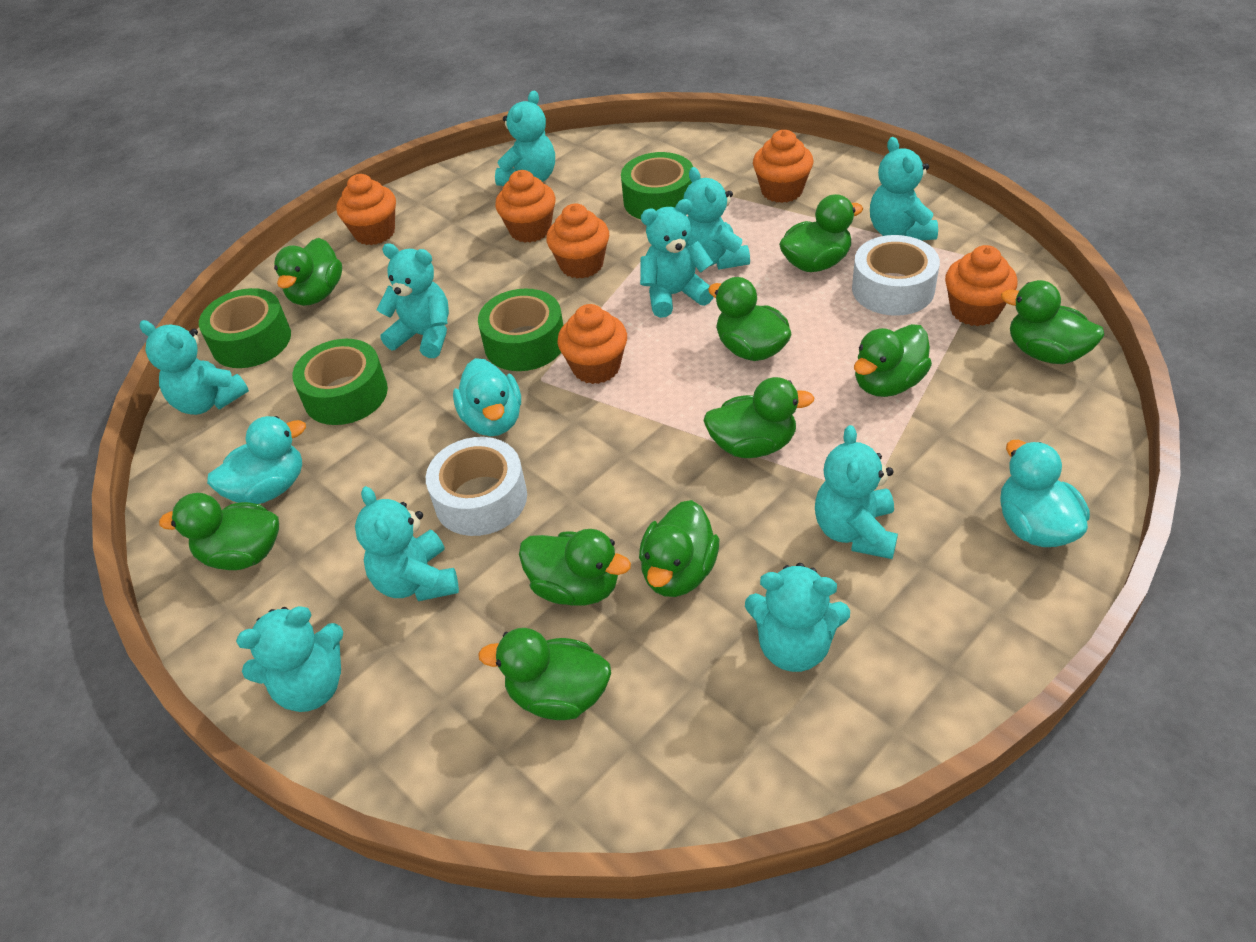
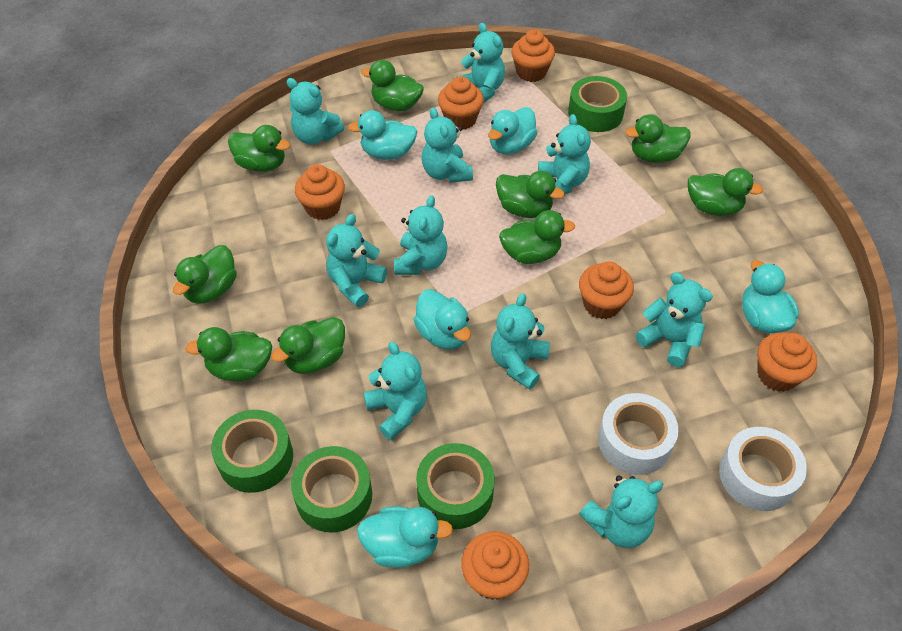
green duck: [159,493,279,570] [274,238,342,306] [478,628,611,720] [519,529,631,606] [639,500,719,597] [704,377,815,458] [708,277,792,361] [779,194,863,272] [854,324,932,397] [1001,280,1104,364] = 10 -> [173,245,237,304] [185,327,272,382] [228,125,290,172] [271,317,345,374] [361,60,424,111] [496,171,565,218] [499,210,575,264] [625,114,690,163] [688,168,763,216] = 9
turquoise duck: [207,416,306,504] [453,358,521,436] [1000,440,1090,547] = 3 -> [348,110,418,160] [357,507,453,568] [413,289,471,350] [488,107,538,154] [742,260,799,334] = 5

